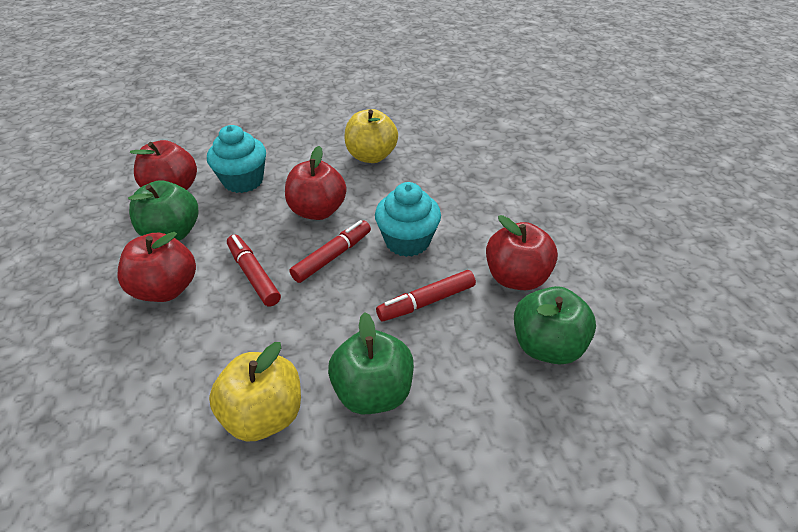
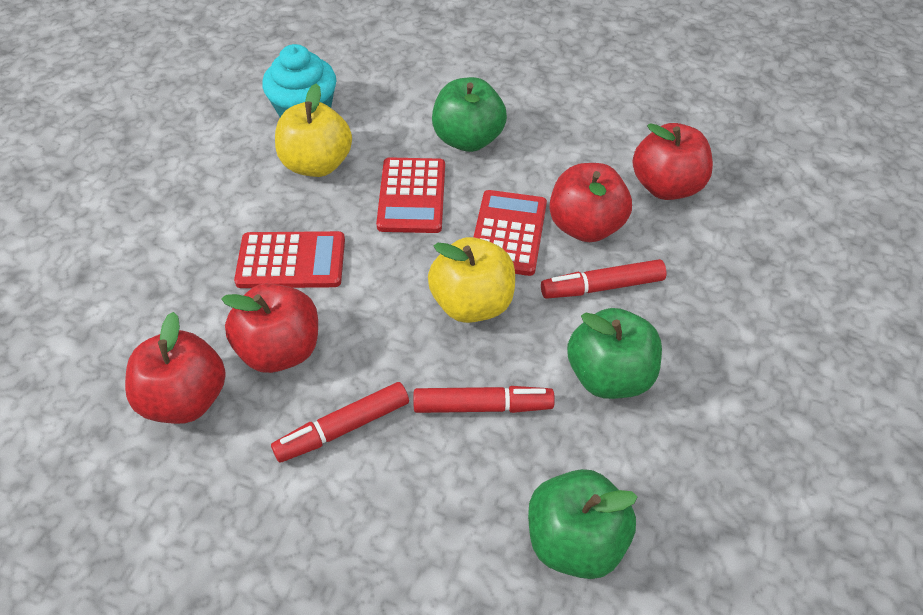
red calculator: none = 0 -> [234,231,345,288] [376,157,445,233] [474,190,547,276] = 3
turquoise cupcake: [207,125,266,193] [375,182,441,257] = 2 -> [262,44,336,117] = 1

